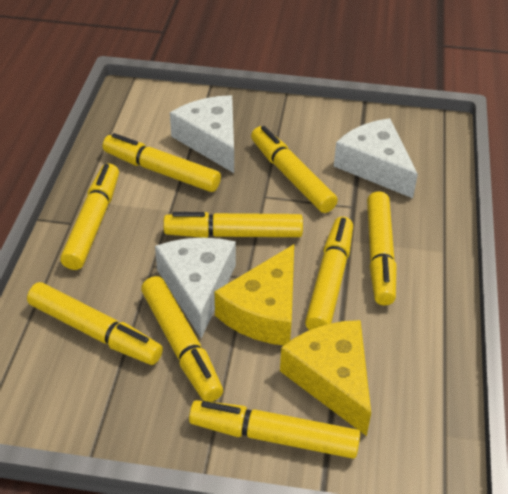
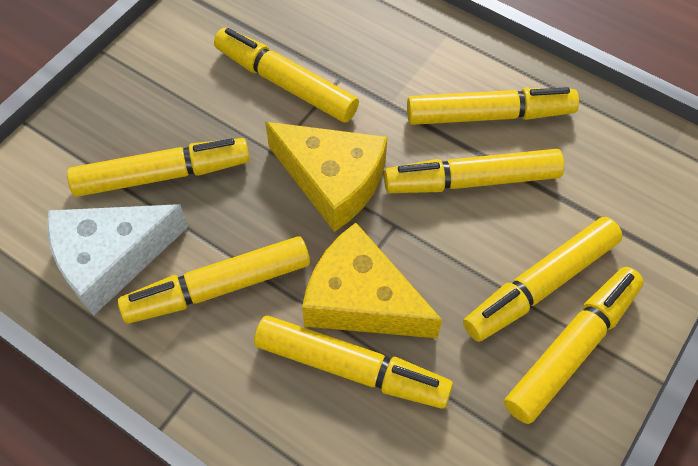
white cheese: [155,238,236,338] [170,95,234,173] [334,118,418,198] = 3 -> [47,204,188,315] = 1
yellow marker: [27,282,163,365] [60,163,119,270] [103,133,221,192] [141,276,223,402] [163,212,303,238] [189,400,361,459] [251,126,338,213] [305,217,353,330] [367,191,397,305] = 9 -> [67,138,250,197] [118,236,310,324] [214,28,359,123] [254,316,453,409] [384,149,564,193] [407,87,579,125] [463,217,623,342] [504,267,644,424] = 8

